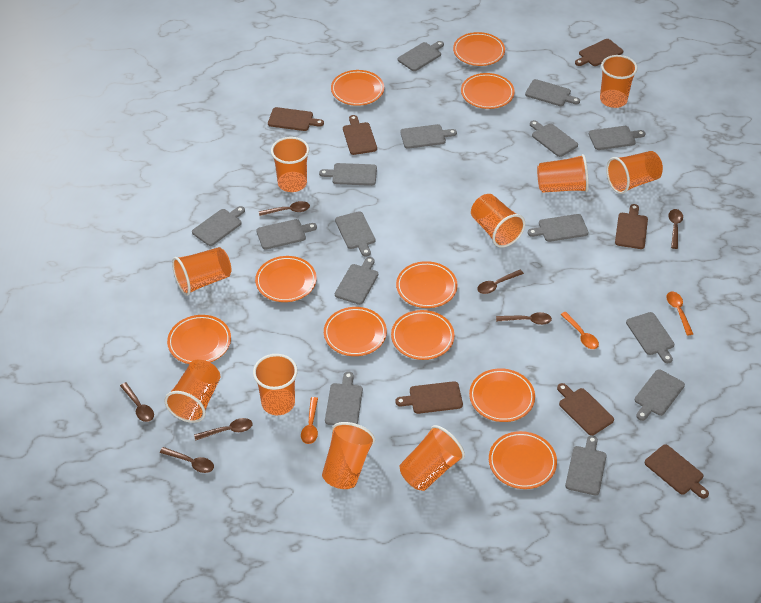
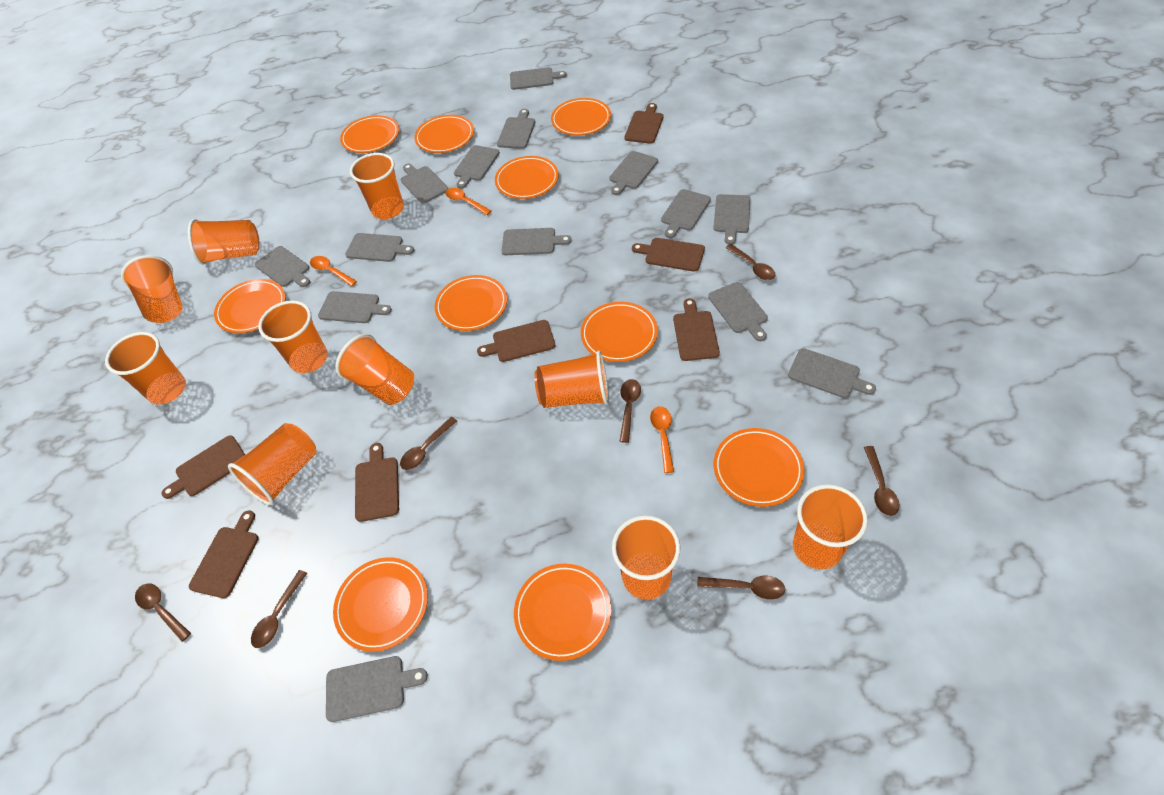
grey cutting board: [192,206,245,246] [256,219,317,250] [319,163,377,186] [325,371,363,425] [335,211,376,257] [335,257,378,305] [398,41,444,71] [400,124,457,149] [525,79,580,106] [528,214,588,242] [530,120,578,157] [565,435,607,496] [589,126,646,150] [626,312,674,363] [635,369,685,421] = 15 -> [255,246,310,287] [318,291,392,323] [326,656,428,722] [345,233,414,262] [401,164,448,203] [454,145,500,189] [497,109,535,149] [502,228,572,255] [510,67,567,90] [609,151,658,195] [661,189,711,238] [708,282,768,341] [713,194,750,244] [788,348,876,398] = 14

